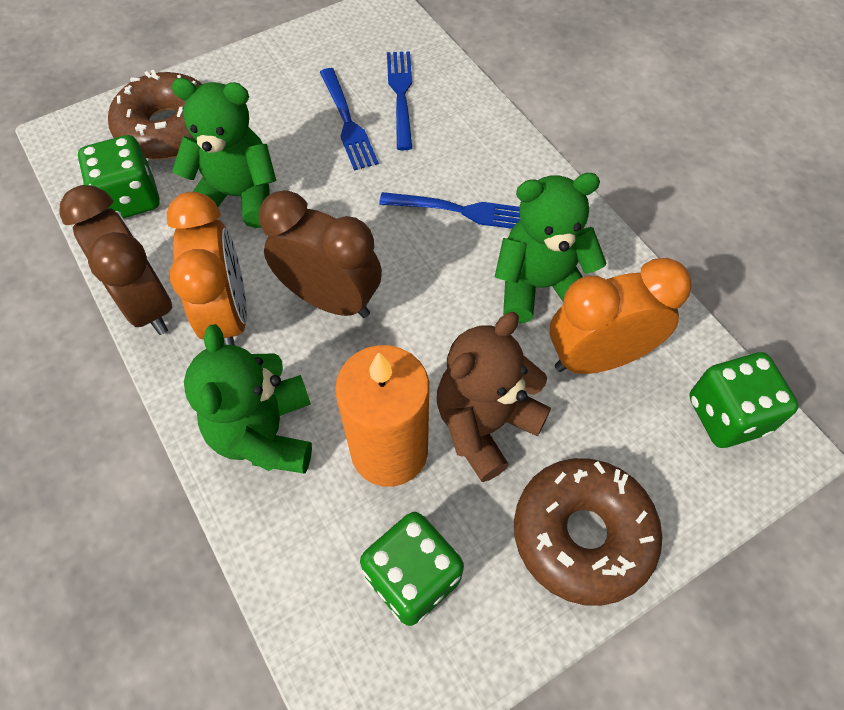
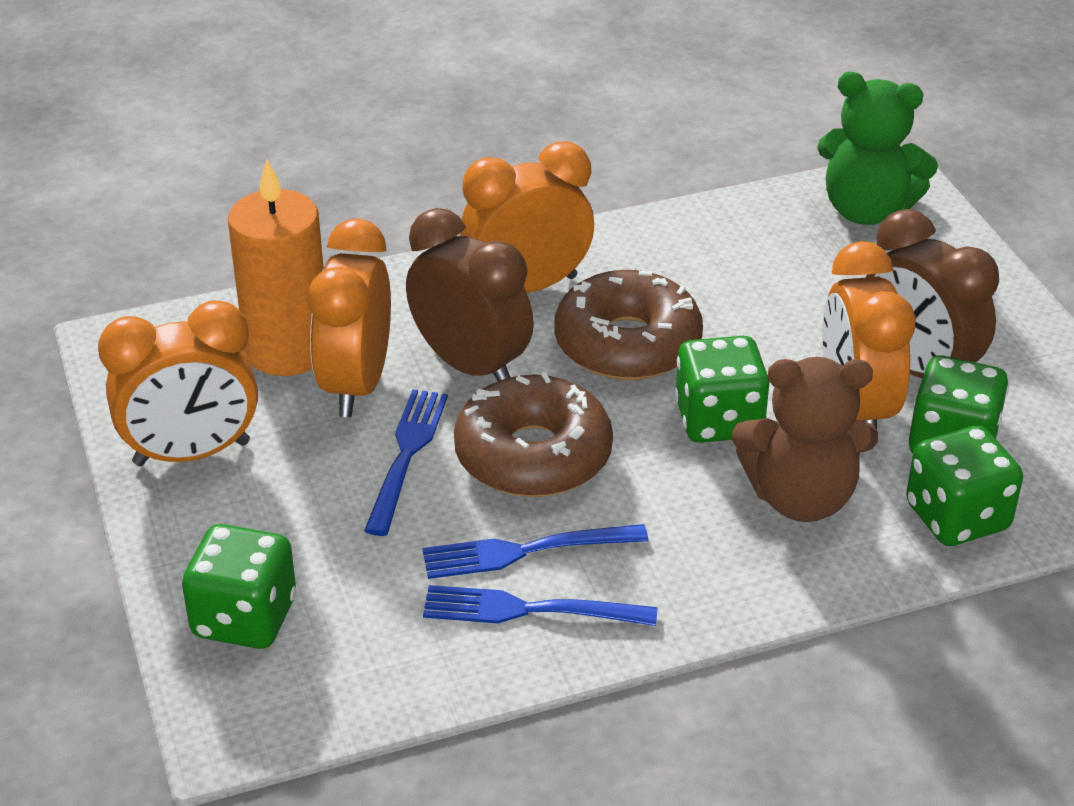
green dice: [78,135,160,218] [360,512,464,626] [689,352,799,448] = 3 -> [182,524,296,649] [675,336,769,443] [906,425,1023,546] [909,356,1009,453] = 4
green teddy bear: [171,78,276,228] [184,324,312,474] [495,173,607,323] = 3 -> [817,71,938,225] = 1
orange clock: [167,192,247,345] [550,258,692,374] = 2 -> [98,300,258,466] [308,218,391,417] [460,141,594,293] [822,241,916,430] = 4

